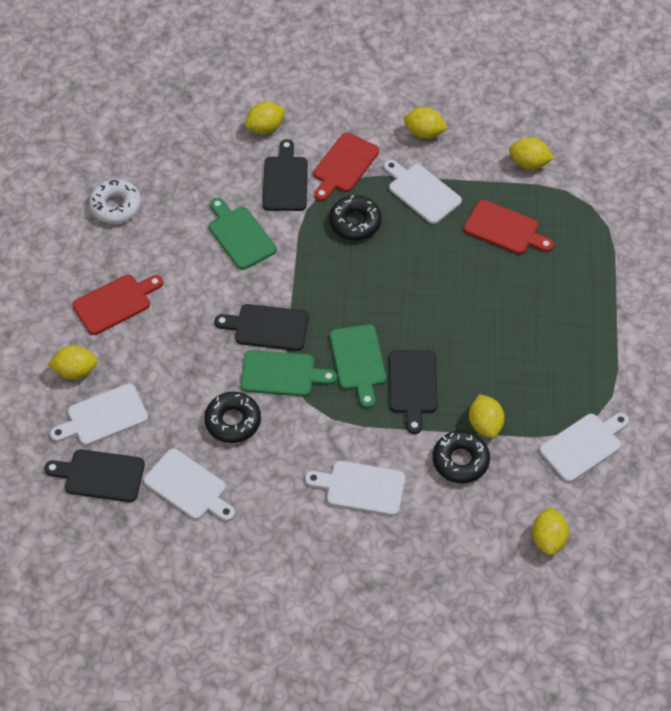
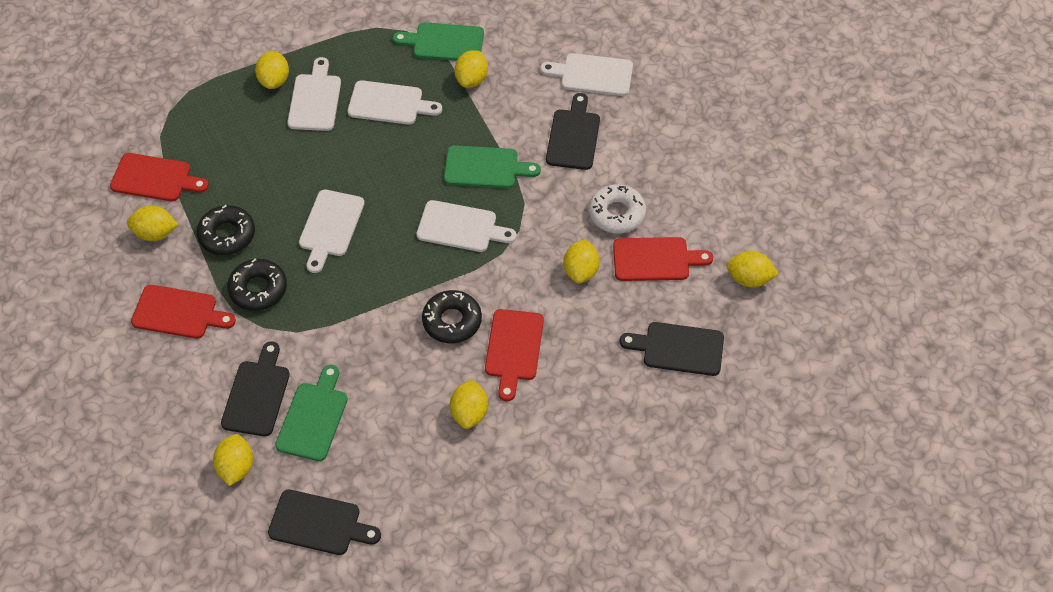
red cutting board: [72,275,163,335] [314,132,379,201] [464,199,554,254] = 3 -> [110,153,209,201] [131,285,236,339] [485,309,544,401] [613,237,713,281] = 4
yellow lemon: [48,345,98,380] [245,102,285,134] [404,107,448,139] [469,394,505,438] [509,137,554,169] [532,507,569,556] = 6 -> [127,205,178,241] [213,434,253,486] [255,51,289,89] [450,379,488,429] [454,50,488,88] [564,240,600,283] [726,251,779,287] = 7

